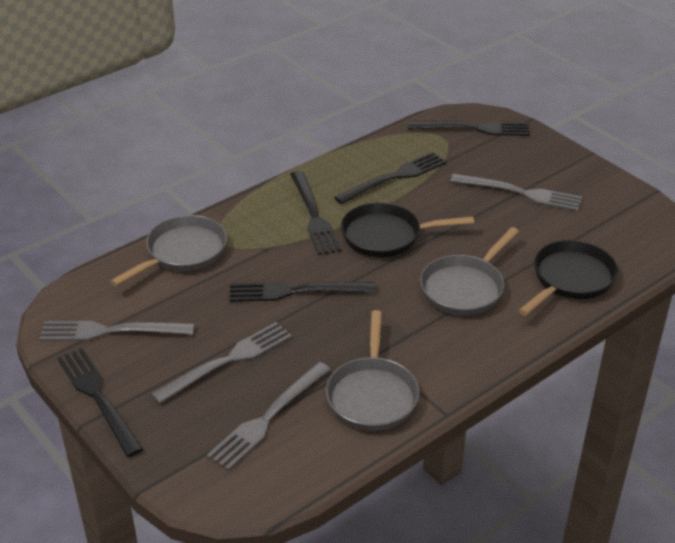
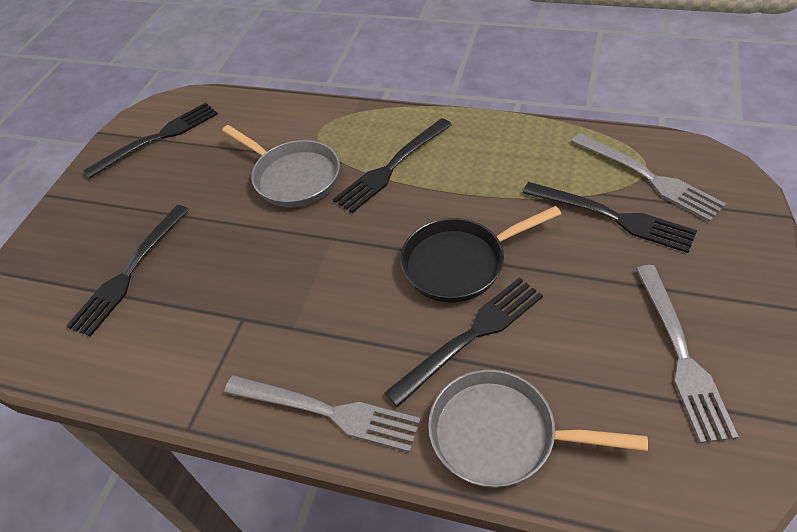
black pan: [341,202,474,257] [518,240,618,316] = 2 -> [400,206,561,303] = 1
grey fork: [40,321,194,341] [151,322,292,404] [207,362,331,471] [450,173,582,211] = 4 -> [224,375,421,452] [571,133,726,222] [636,265,739,443] = 3
grey pan: [110,215,227,286] [326,310,420,431] [420,227,519,316] = 3 -> [222,125,340,207] [428,369,648,488] = 2

